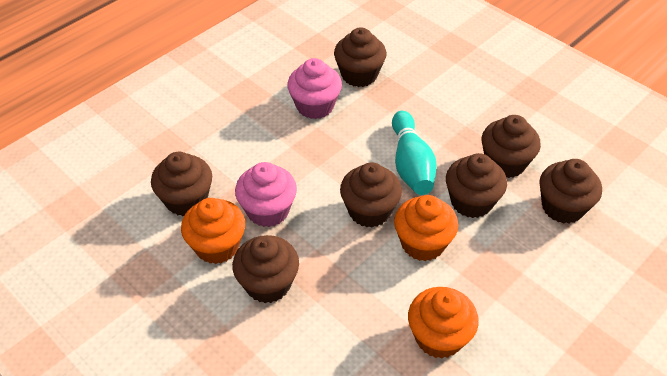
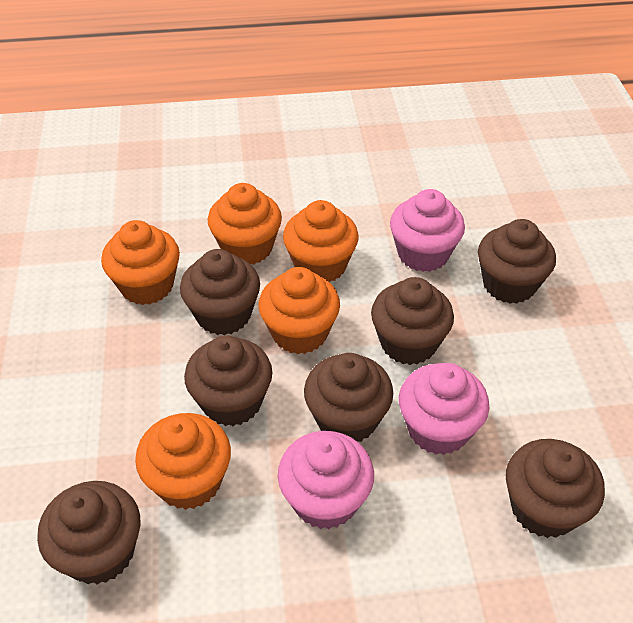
orange cupcake: [181,198,245,264] [394,195,458,261] [408,287,479,359] = 3 -> [101,220,180,305] [135,413,231,510] [208,183,282,265] [259,267,340,354] [283,200,359,282] = 5
pink cupcake: [235,162,297,227] [287,58,342,119] = 2 -> [278,431,374,529] [390,189,465,272] [399,363,489,455] = 3
turquoise bowling pin: [392,111,437,195] = 1 -> none = 0

